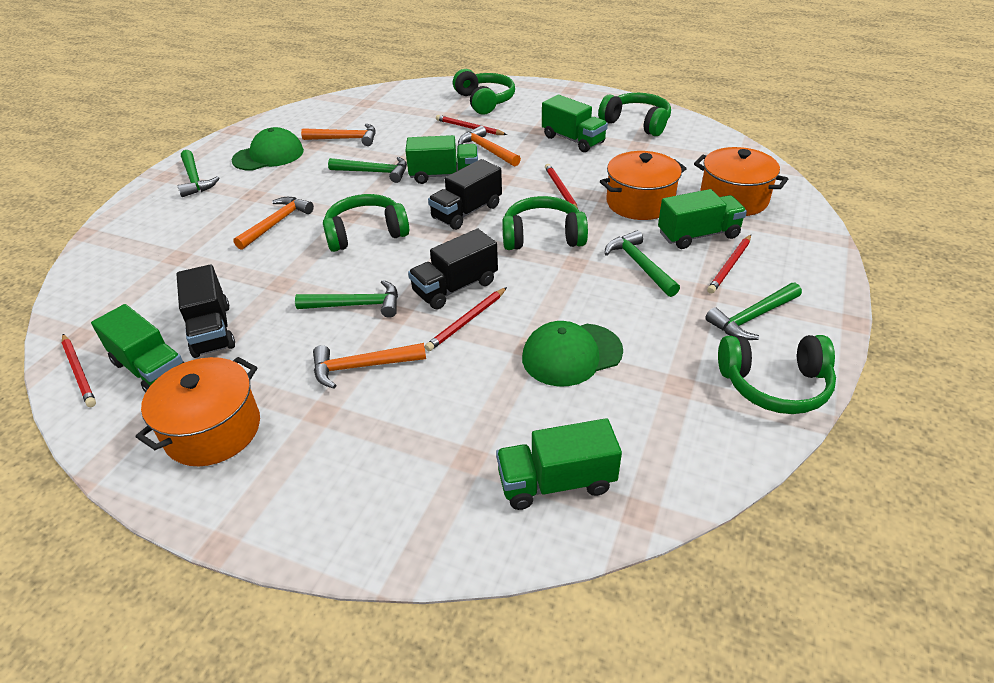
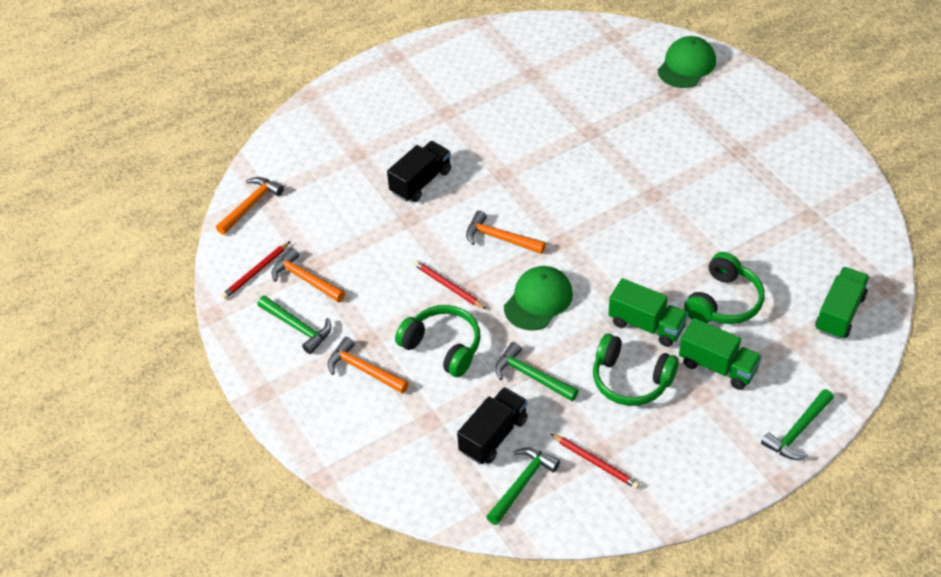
black truck: [176,264,235,358] [408,229,498,309] [428,159,502,230] = 3 -> [387,141,451,202] [457,387,528,464] = 2
green hammer: [178,150,219,197] [295,280,398,318] [328,157,407,183] [604,230,680,297] [706,283,802,340] = 5 -> [257,295,331,354] [486,447,560,525] [495,342,579,401] [761,389,834,460] = 4
green headphones: [323,194,409,252] [453,69,515,115] [502,196,588,250] [598,93,671,136] [718,335,836,414] = 5 -> [395,305,480,377] [593,334,679,406] [684,252,764,324] = 3
green truck: [91,304,185,393] [405,135,478,184] [496,418,622,510] [542,95,608,152] [658,189,747,249] = 5 -> [608,278,688,347] [679,318,762,390] [815,267,870,339] = 3
orange pot: [136,357,260,466] [600,151,687,220] [694,147,788,216] = 3 -> none = 0
red pencil: [61,334,96,407] [425,287,507,351] [436,115,507,135] [545,164,578,209] [707,235,751,294] = 5 -> [221,241,290,299] [413,260,486,309] [550,433,640,489] = 3

